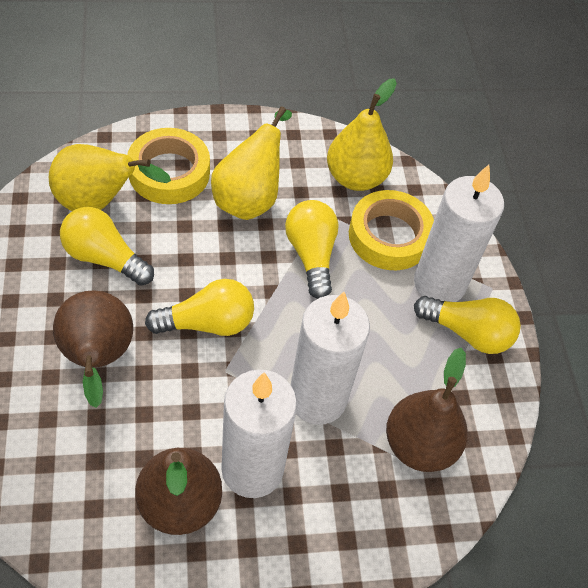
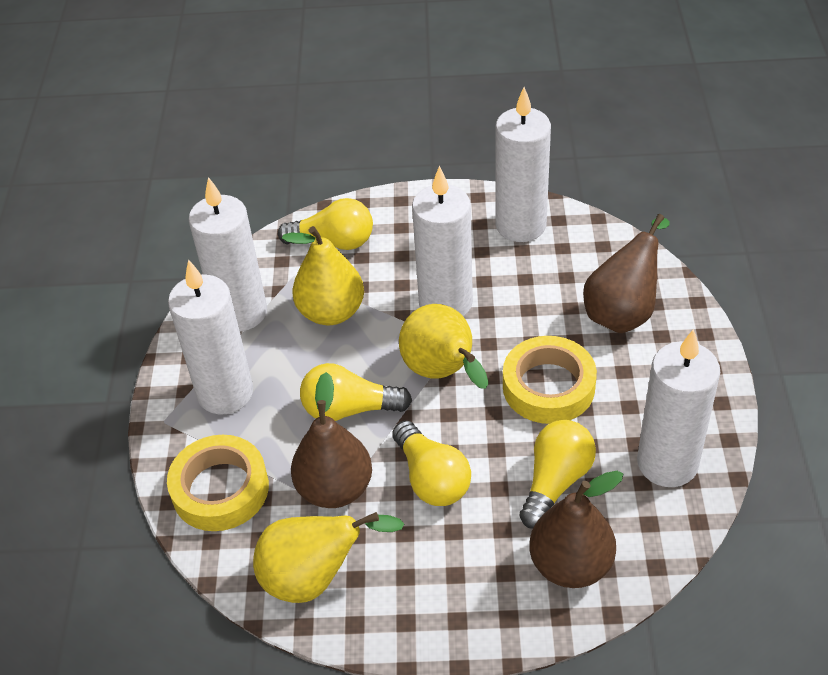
white candle: [221,369,297,498] [291,292,370,425] [414,164,504,302] = 3 -> [168,259,253,414] [189,177,267,331] [412,166,473,317] [495,87,551,242] [637,329,720,487] = 5

